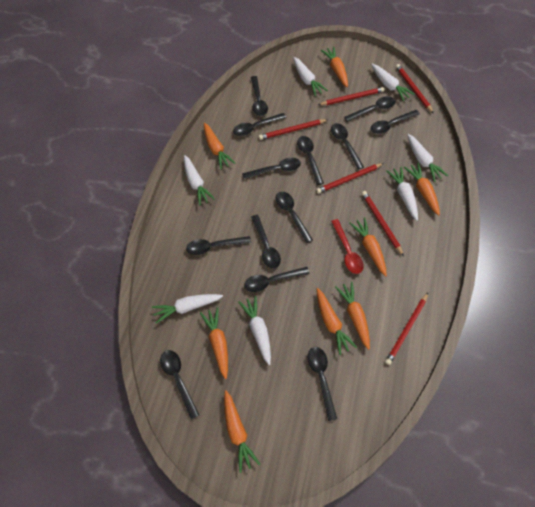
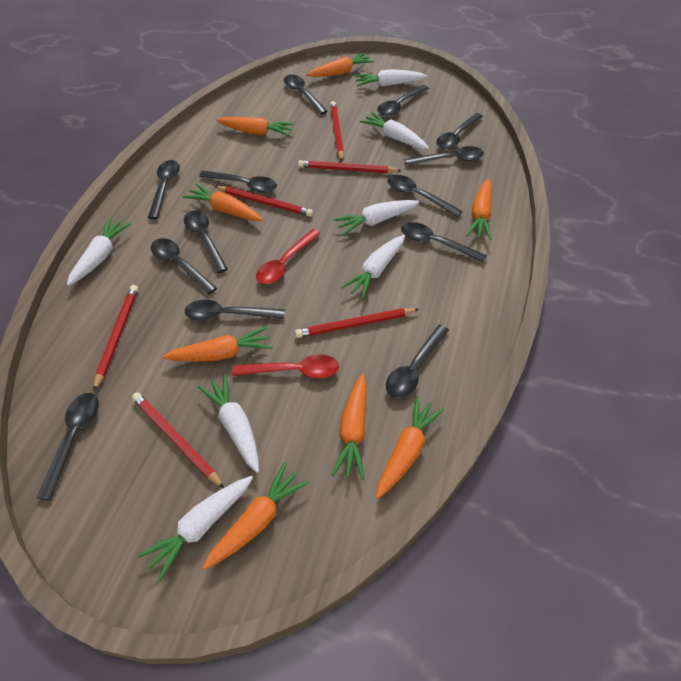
red spoon: [331,219,364,274] = 1 -> [232,354,339,379] [256,229,321,284] = 2

